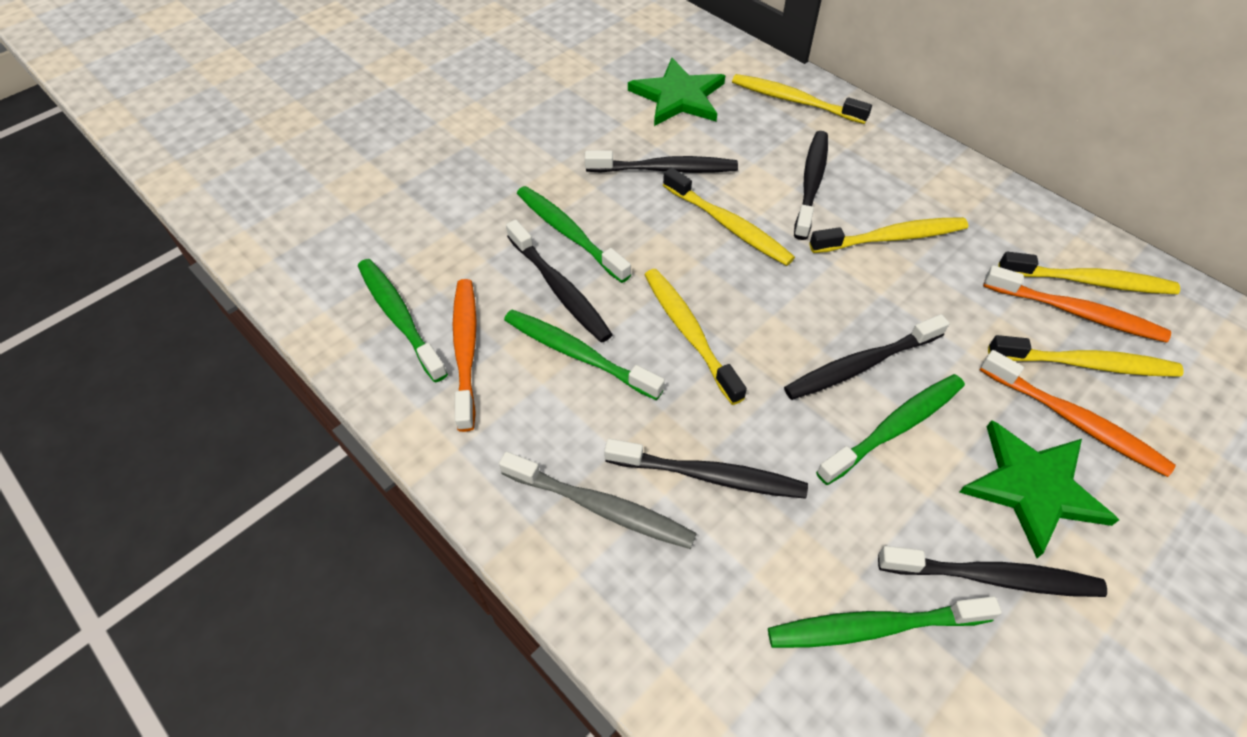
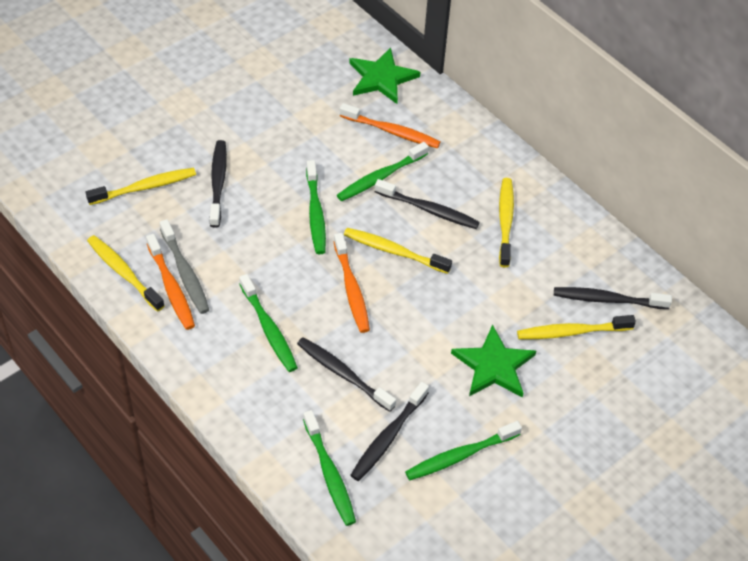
black toothbrush: [506,220,613,343] [585,151,738,173] [604,439,808,499] [784,314,950,400] [794,131,828,240] [878,546,1107,597] = 6 -> [210,140,227,228] [297,337,396,412] [350,382,429,481] [375,179,480,229] [554,287,672,309] = 5
yellow toothbrush: [645,269,747,405] [663,168,795,266] [732,74,872,124] [810,217,968,253] [988,335,1183,377] [998,252,1180,294] = 6 -> [86,168,196,205] [87,235,165,312] [344,228,452,274] [499,178,514,268] [517,315,636,339] = 5

